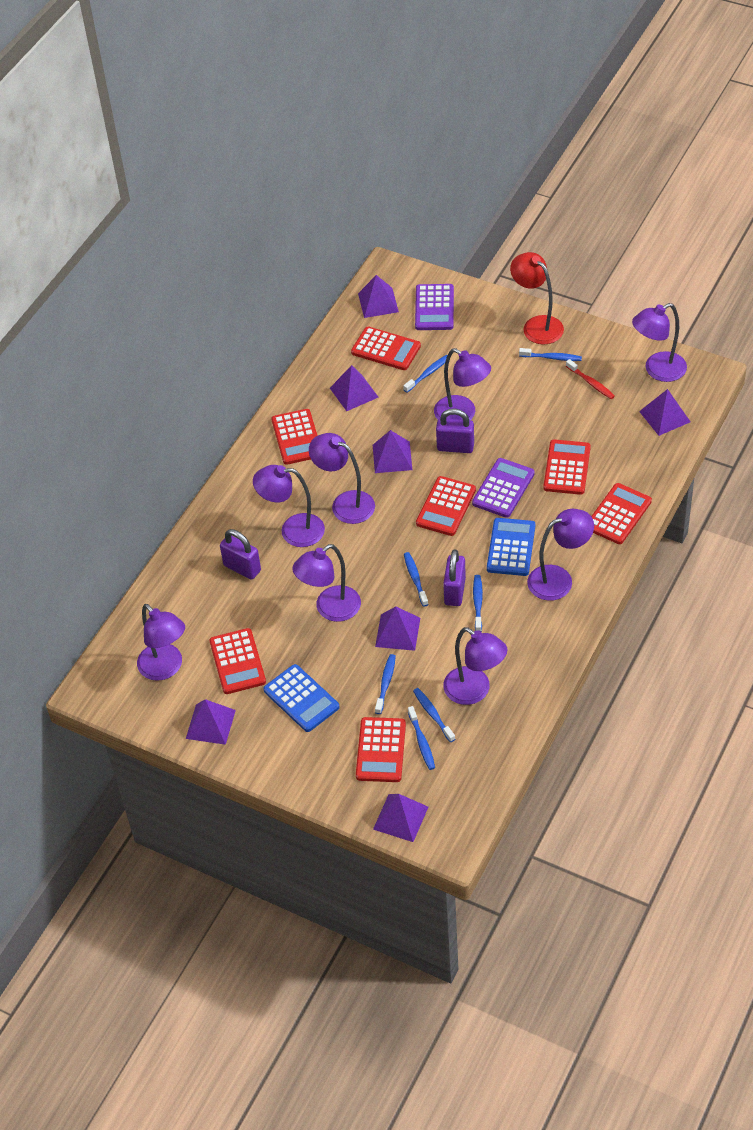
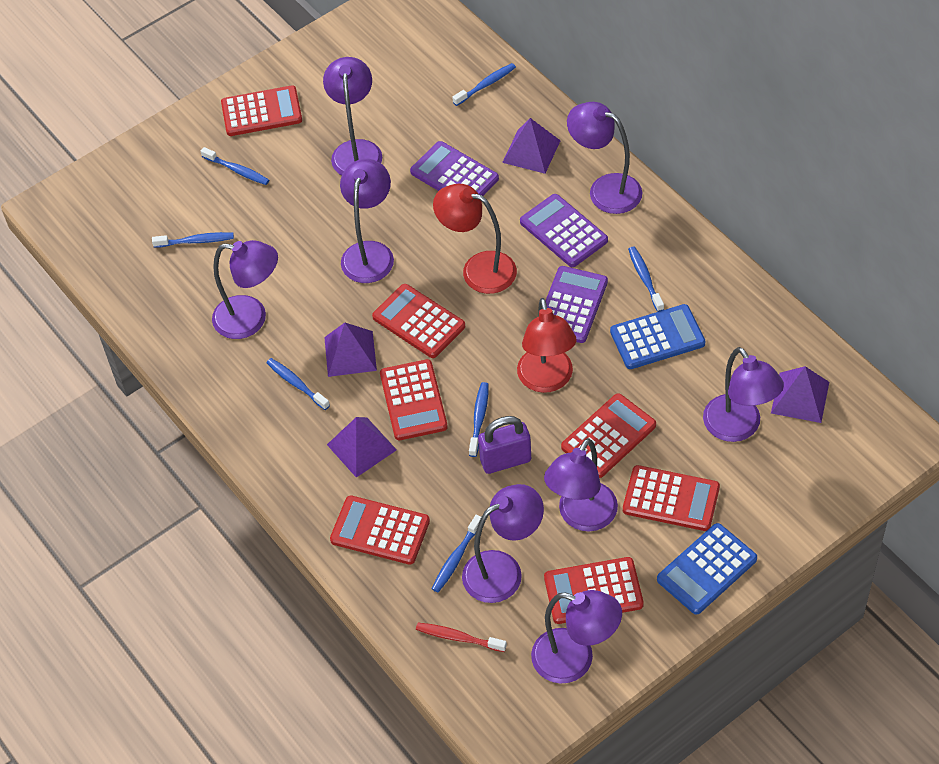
purple calculator: [415,284,454,330] [472,458,535,518] = 2 -> [410,141,499,196] [520,194,608,267] [545,266,608,343] = 3
purple padlock: [220,529,261,580] [436,409,474,453] [443,549,466,606] = 3 -> [478,416,531,474] = 1
purple pyramid: [186,699,236,745] [330,365,378,411] [358,275,399,318] [373,430,412,473] [373,794,428,842] [375,607,420,651] [639,389,690,436] = 7 -> [324,323,377,377] [327,417,397,478] [502,118,561,174] [771,366,829,423] = 4
red lamp: [510,252,564,345] = 1 -> [433,184,517,294] [517,298,577,393] = 2

